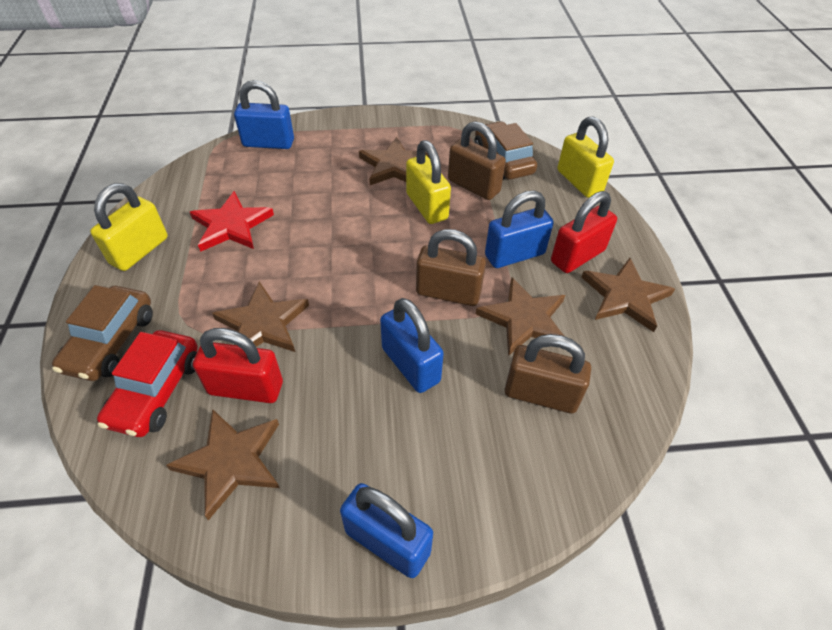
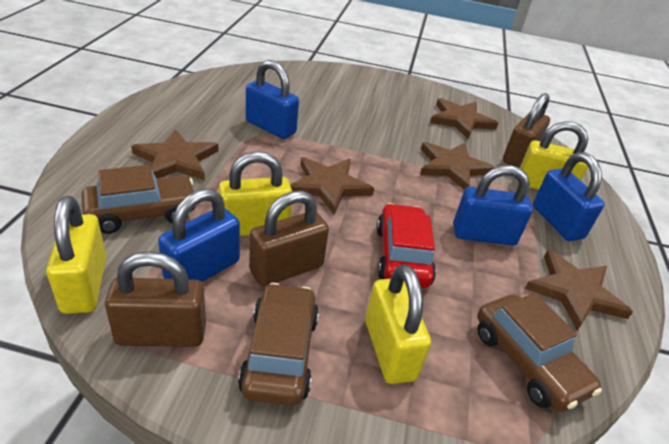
brown car: [52,285,153,381] [474,121,537,180] = 2 -> [81,165,196,234] [238,283,319,406] [477,293,602,412] = 3
red padlock: [193,328,283,403] [551,191,617,273] = 2 -> none = 0
red star: [190,191,274,252] = 1 -> none = 0
yellow padlock: [90,183,168,271] [406,140,451,224] [557,116,614,198] = 3 -> [46,196,107,314] [219,151,292,236] [365,264,431,384] [518,121,588,190] = 4

